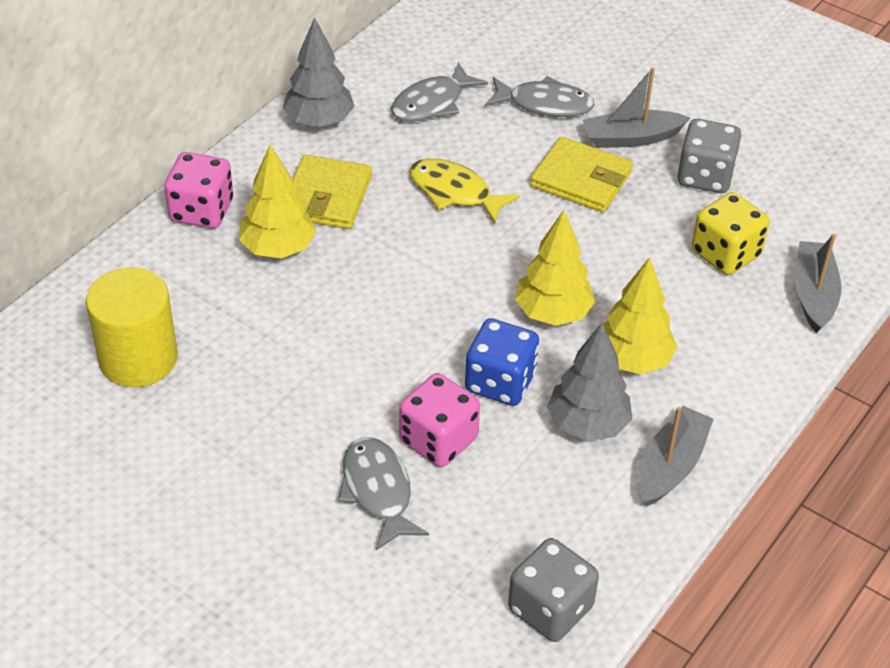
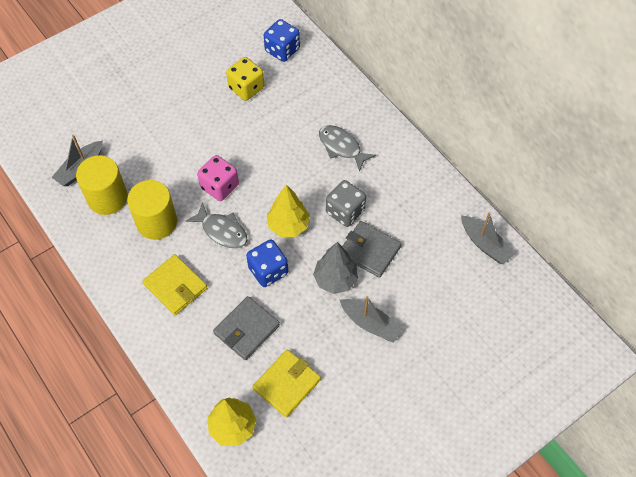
blue dice: [465,318,539,406] = 1 -> [246,239,288,287] [264,19,300,62] = 2
grey dice: [508,538,599,642] [677,119,742,193] = 2 -> [326,180,366,227] = 1
grey fish: [338,437,429,550] [391,62,488,122] [485,76,594,117] = 3 -> [186,202,247,248] [319,125,376,171] = 2
grey tree: [283,17,355,127] [547,323,632,441] = 2 -> [313,242,358,294] = 1
grey wallet: none = 0 -> [213,296,280,360] [342,221,401,278] = 2
pink dice: [164,152,233,228] [399,373,480,467] = 2 -> [197,155,239,201] = 1
yellow cylinder: [86,267,178,387] = 1 -> [76,155,128,215] [127,180,177,240] = 2
yellow fish: [410,158,520,224] = 1 -> none = 0
yellow tree: [239,144,316,258] [515,210,595,326] [603,257,678,374] = 3 -> [208,398,257,446] [267,185,310,237] = 2

